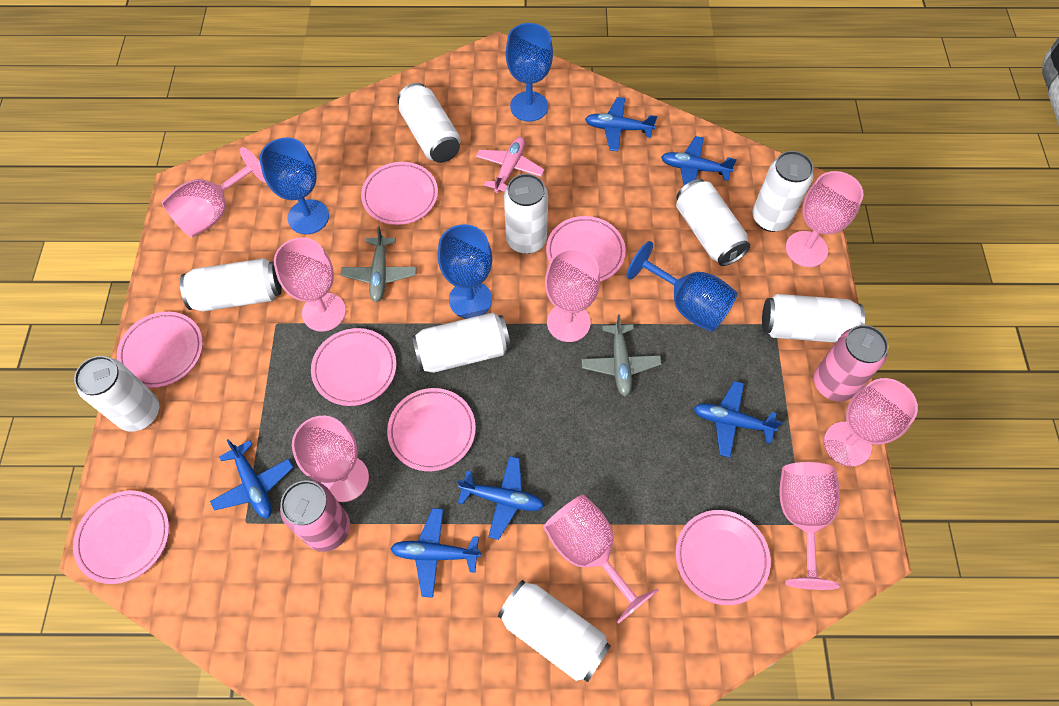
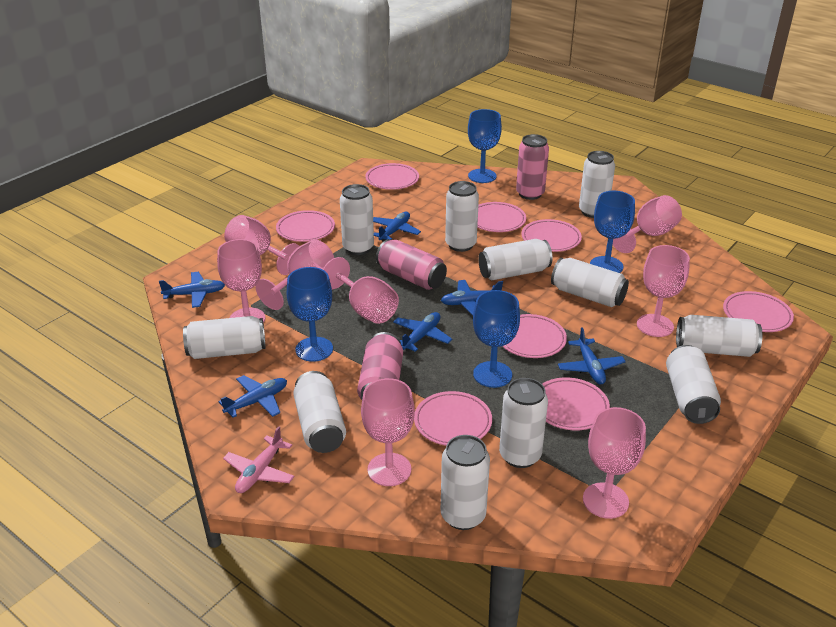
grey plane: [341,226,417,302] [581,315,662,397] = 2 -> none = 0
pink can: [280,481,350,552] [814,325,888,401] = 2 -> [357,332,403,400] [376,239,447,290] [516,134,549,200] = 3
pink plate: [73,491,169,584] [117,312,203,388] [311,328,396,406] [361,162,438,225] [387,388,476,471] [546,216,626,282] [675,510,771,605] = 7 -> [276,210,335,242] [365,163,419,190] [414,391,492,446] [477,202,526,232] [502,314,567,358] [521,219,582,252] [542,378,610,430] [723,291,794,332] = 8
white can: [74,356,159,432] [180,258,282,312] [397,83,461,163] [412,312,511,373] [498,580,611,682] [504,174,548,254] [676,179,751,266] [752,151,813,232] [762,294,865,343] = 9 -> [183,316,265,359] [293,371,346,453] [340,184,374,255] [441,435,490,530] [445,181,479,252] [478,239,552,280] [499,378,548,468] [551,258,629,307] [579,151,615,218] [666,345,721,424] [676,315,763,357] = 11

